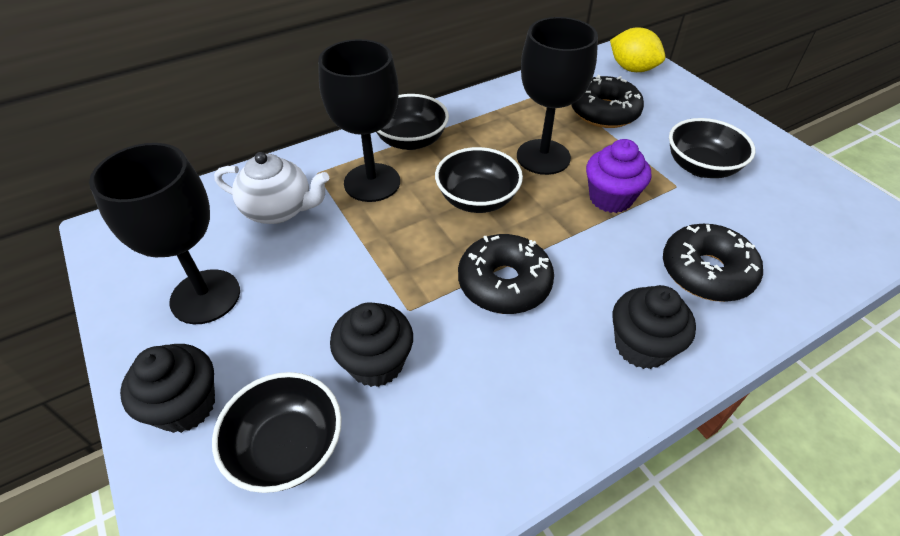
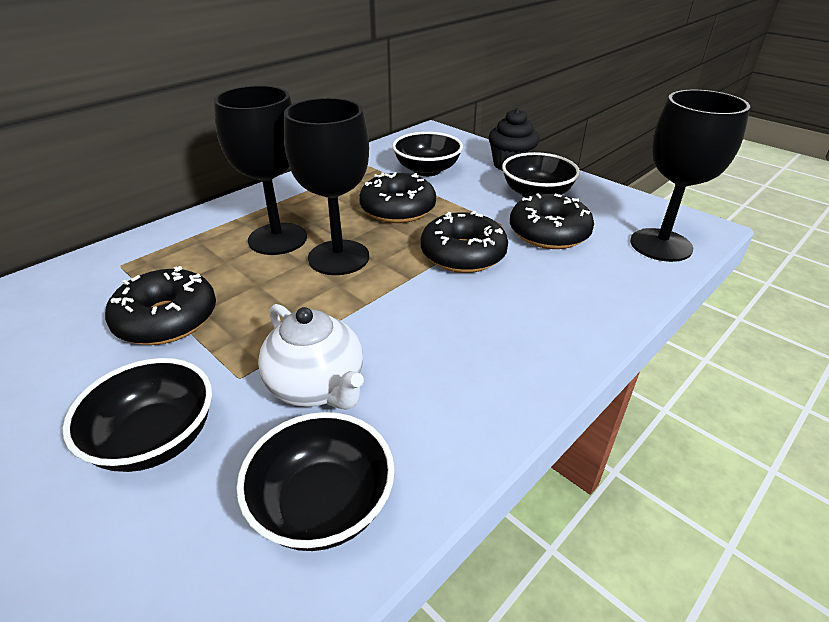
black cupcake: [120,344,215,433] [330,302,413,387] [612,285,696,369] = 3 -> [489,108,540,171] = 1
black donut: [458,234,554,314] [571,75,644,128] [663,224,763,302] = 3 -> [105,266,216,345] [359,172,436,223] [421,211,508,273] [510,193,594,249] = 4
purple cupcake: [586,139,651,213] = 1 -> none = 0
yellow lemon: [610,27,665,72] = 1 -> none = 0

